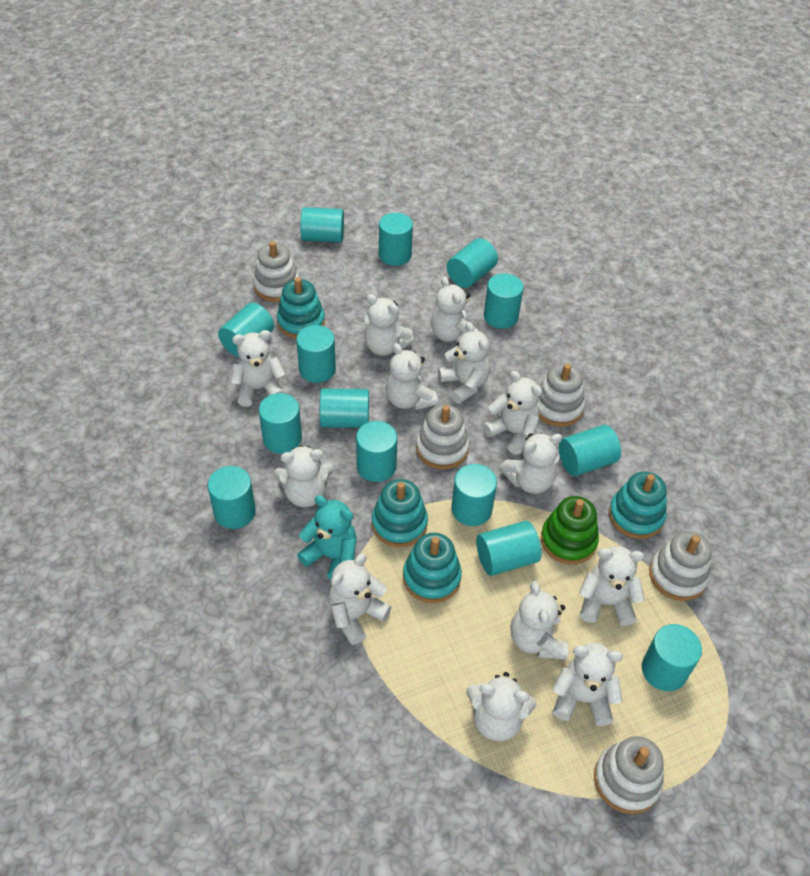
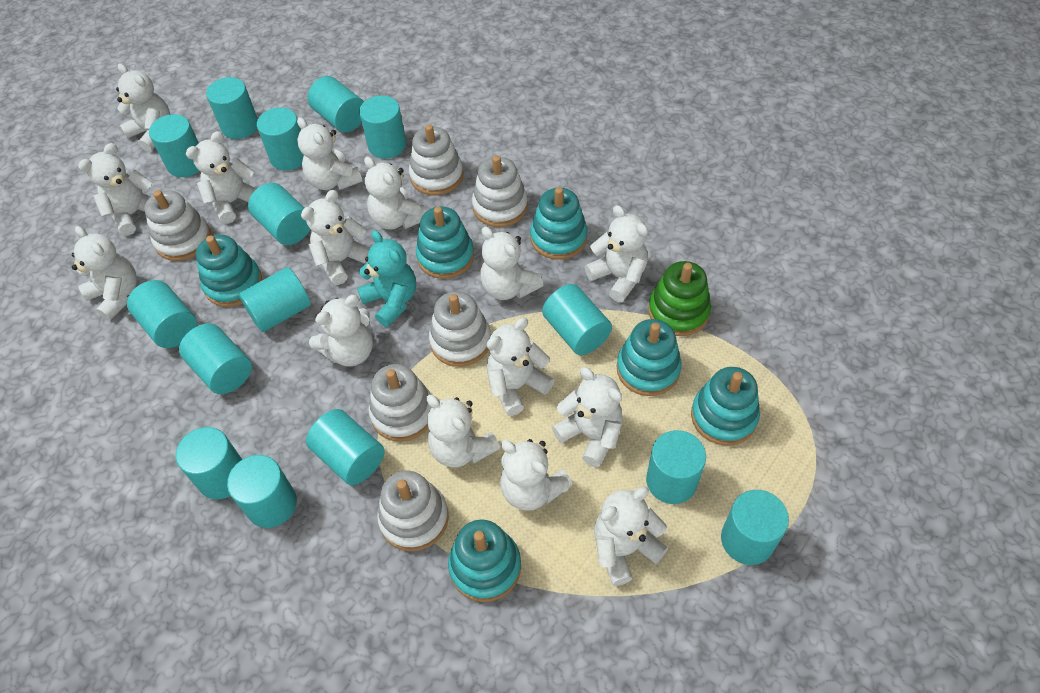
turquoise cylinder: [208,466,256,529] [218,303,274,357] [259,393,302,454] [296,325,336,383] [300,207,344,243] [320,389,369,428] [356,421,397,482] [379,213,413,266] [447,238,498,288] [451,464,497,526] [476,521,542,576] [484,273,523,329] [559,425,621,476] [642,624,702,691] = 14 -> [127,280,197,348] [149,114,199,177] [176,427,242,499] [179,323,252,394] [206,77,258,139] [227,455,297,528] [239,267,311,332] [248,183,310,245] [257,107,304,171] [306,409,385,485] [308,76,364,132] [359,96,406,159] [542,284,612,355] [646,430,706,504] [721,490,789,565] = 15
turquoise stacking toy: [277,277,325,339] [372,479,428,548] [403,533,462,603] [609,471,667,539] = 4 -> [196,235,262,307] [416,207,474,279] [448,519,521,602] [530,187,588,260] [617,319,682,396] [691,367,760,446] = 6
white stacking toy: [253,241,299,302] [416,404,469,470] [536,364,585,427] [594,736,664,814] [649,531,712,601] = 5 -> [144,190,211,261] [368,364,432,442] [377,471,449,552] [409,125,464,196] [429,291,491,367] [472,155,528,227] = 6
white teddy bear: [231,330,286,407] [273,445,334,507] [328,553,391,645] [364,294,414,356] [386,343,438,410] [431,276,478,344] [438,322,490,404] [466,672,536,741] [483,371,542,455] [500,433,563,494] [510,581,568,660] [552,643,623,726] [579,546,645,626] = 13 -> [72,226,137,321] [78,143,153,236] [116,64,171,152] [186,131,257,224] [297,117,362,190] [301,190,370,285] [309,295,373,367] [364,156,426,230] [427,395,500,467] [480,227,543,300] [487,318,554,416] [500,439,573,511] [552,367,623,467] [585,205,648,302] [594,487,668,586] = 15

